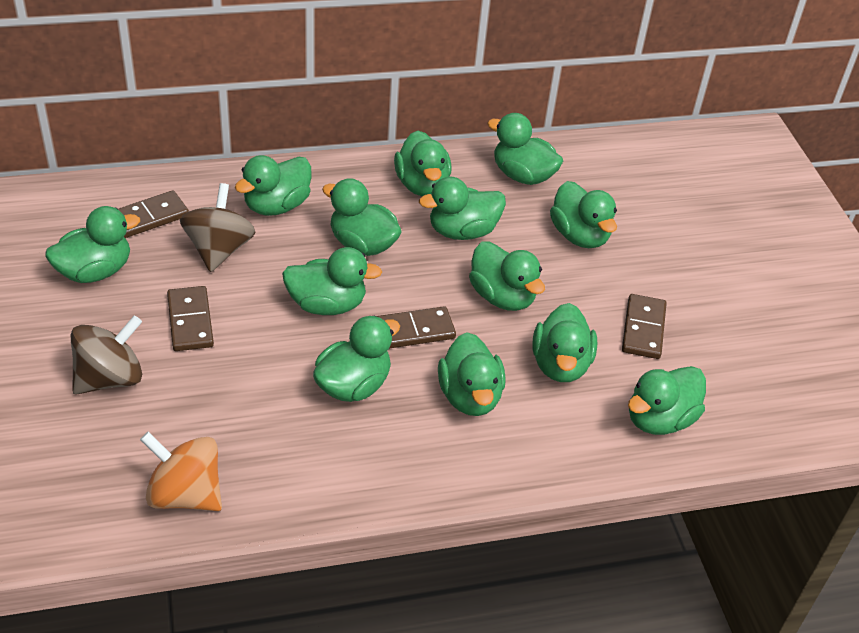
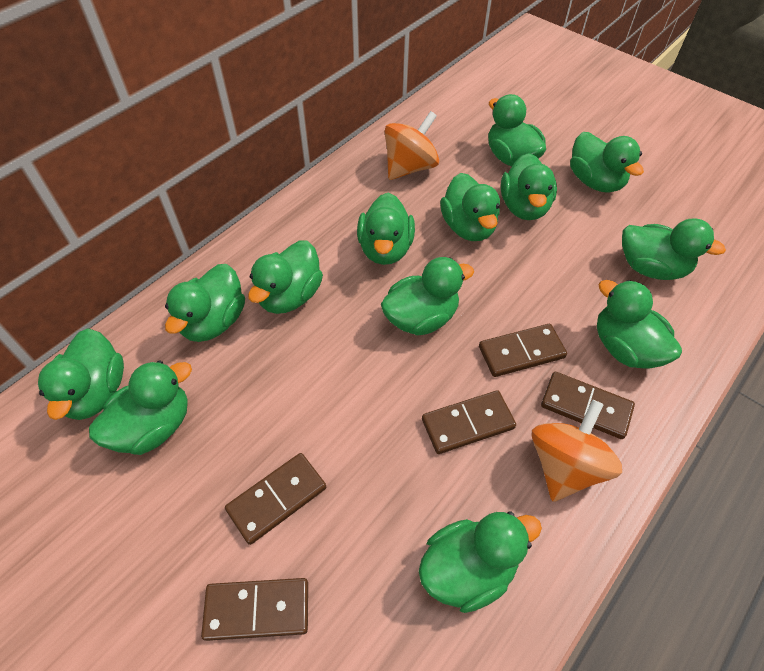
brown domino: [118,190,189,238] [167,286,214,351] [376,306,456,349] [622,294,667,359] = 4 -> [201,578,308,641] [225,453,326,545] [422,390,516,454] [479,324,567,377] [541,372,635,439] = 5
brown spinning top: [71,315,142,395] [180,183,255,272] = 2 -> none = 0
orange spinning top: [140,432,222,511] = 1 -> [385,111,439,180] [531,399,622,502] = 2

